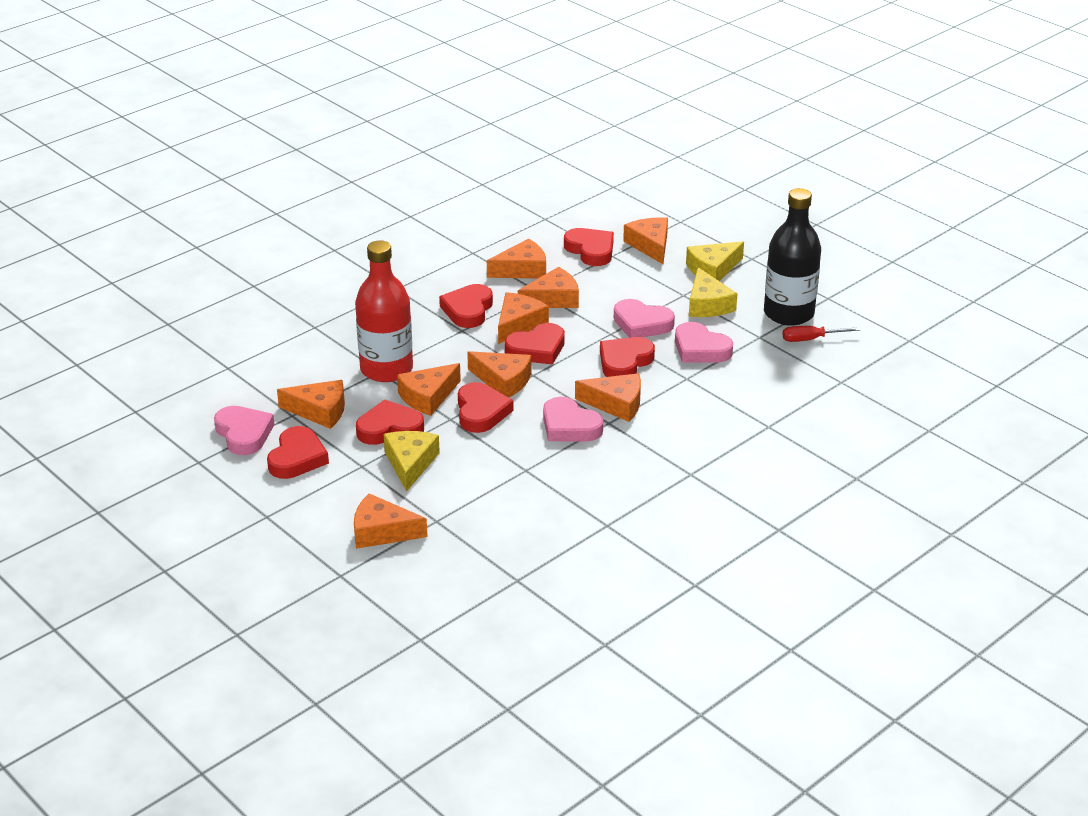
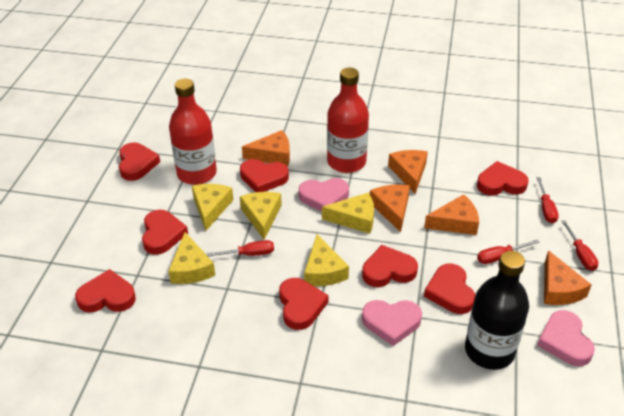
orange cheese: [277,380,345,429] [354,493,427,549] [397,363,461,416] [467,351,532,397] [487,238,546,279] [498,292,549,344] [518,267,579,308] [575,373,641,422] [623,217,668,264] = 9 -> [242,130,290,166] [370,184,410,232] [388,150,428,194] [424,194,479,235] [544,250,592,305] = 5
pink heart: [214,406,275,455] [543,397,603,442] [614,299,675,338] [675,322,733,363] = 4 -> [299,178,349,212] [362,300,422,346] [537,310,595,366] = 3
red bottle: [355,241,413,382] = 1 -> [169,79,217,185] [327,68,369,173] = 2
red heart: [267,426,329,479] [356,400,424,445] [439,284,493,328] [458,382,514,433] [505,323,565,365] [564,228,614,266] [600,337,655,377] = 7 -> [75,269,136,313] [119,143,160,181] [142,210,188,255] [240,159,289,192] [279,278,329,330] [362,245,418,287] [424,264,475,314] [477,161,529,196] = 8
red screwdriver: [782,326,860,342] = 1 -> [206,240,274,257] [477,240,540,264] [537,177,559,223] [562,220,599,271] = 4
yellow cheese: [384,431,440,492] [686,241,744,281] [689,267,738,317] = 3 -> [168,232,215,284] [192,184,233,231] [240,192,282,240] [304,234,349,286] [322,192,374,234] = 5

